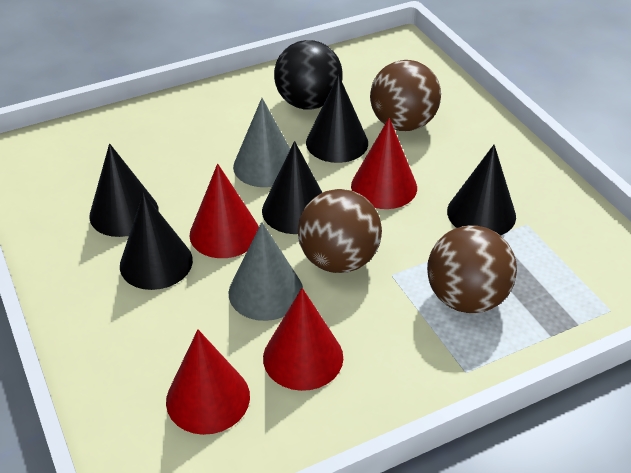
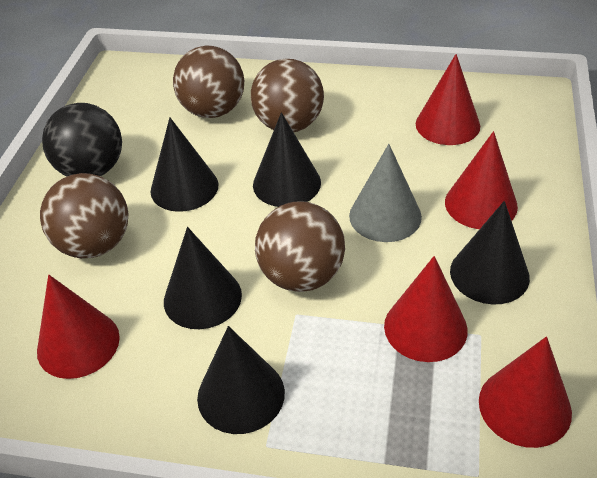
brown ball: [298,189,382,273] [370,60,441,131] [427,226,517,313] = 3 -> [40,173,128,258] [173,46,244,118] [251,59,324,132] [255,201,345,292] = 4
grey cone: [228,222,303,321] [233,98,290,187] = 2 -> [349,144,422,242] = 1
red cone: [166,330,250,435] [190,164,259,258] [263,288,343,391] [351,118,417,209] = 4 -> [37,275,120,379] [384,256,468,362] [416,54,480,145] [445,131,518,229] [479,336,572,448] = 5

